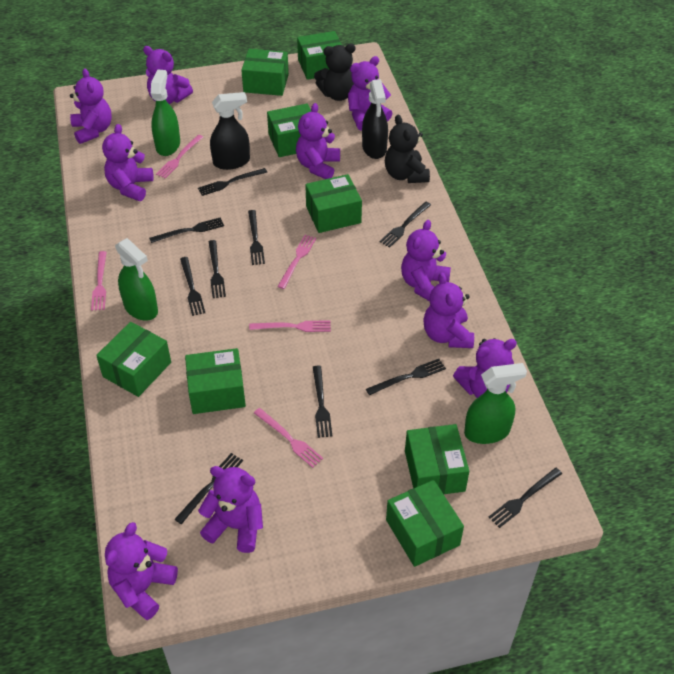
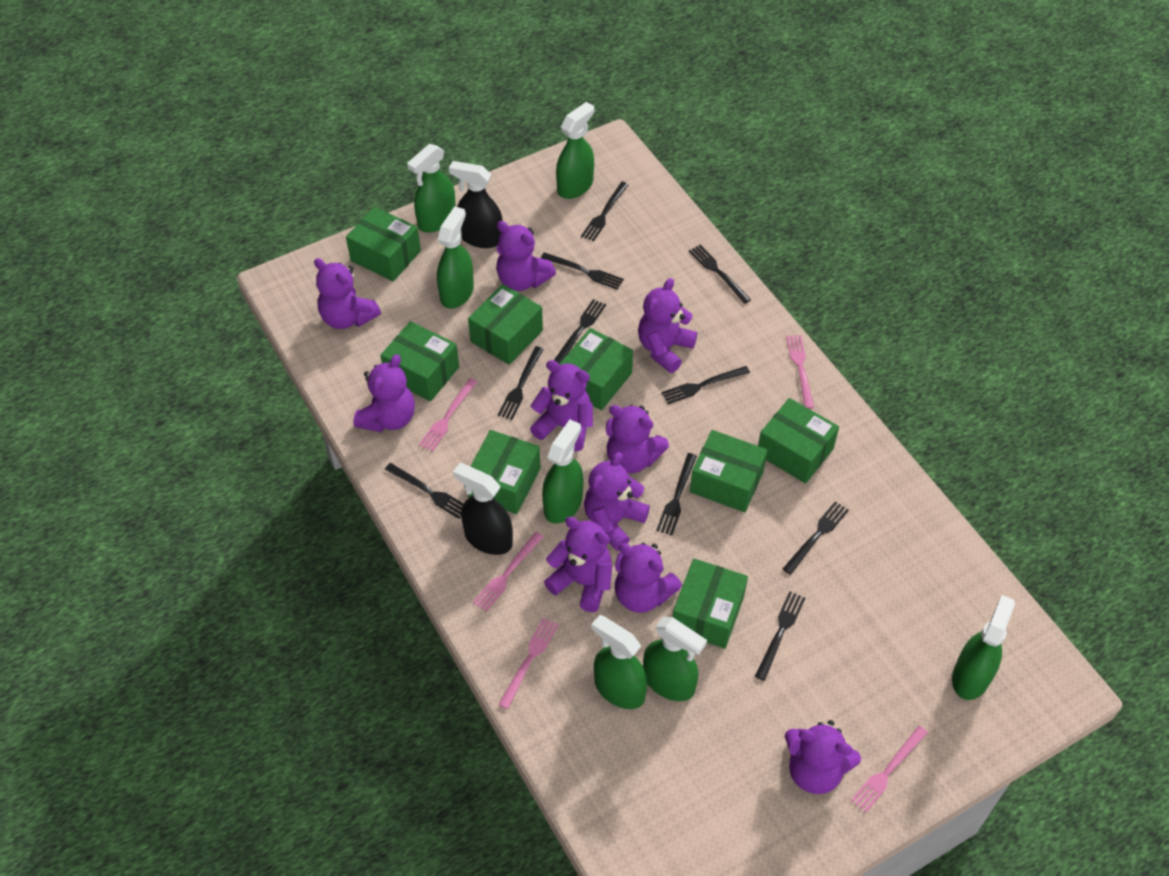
black teddy bear: [314,44,355,101] [385,115,430,183] = 2 -> none = 0
green spray bottle: [115,238,158,321] [151,70,180,156] [464,363,527,444] = 3 -> [407,144,456,233] [437,206,474,309] [542,420,583,523] [556,102,594,199] [591,615,647,709] [643,617,707,701] [952,595,1015,700] = 7

